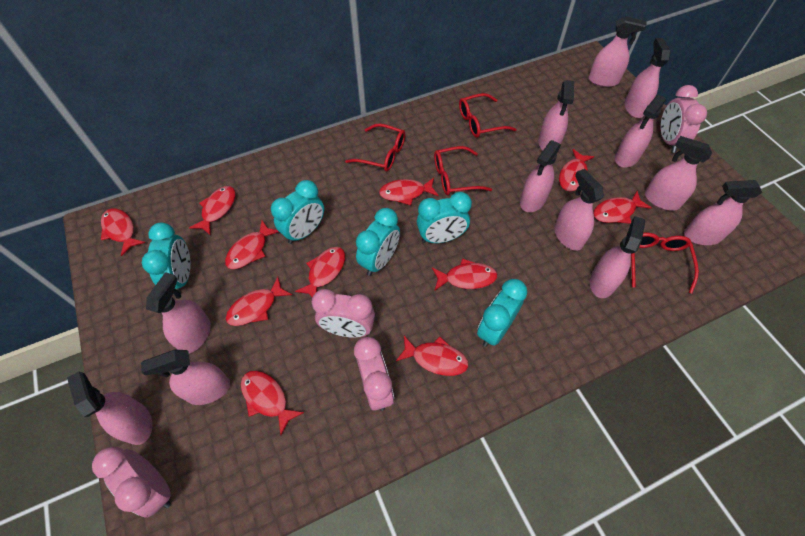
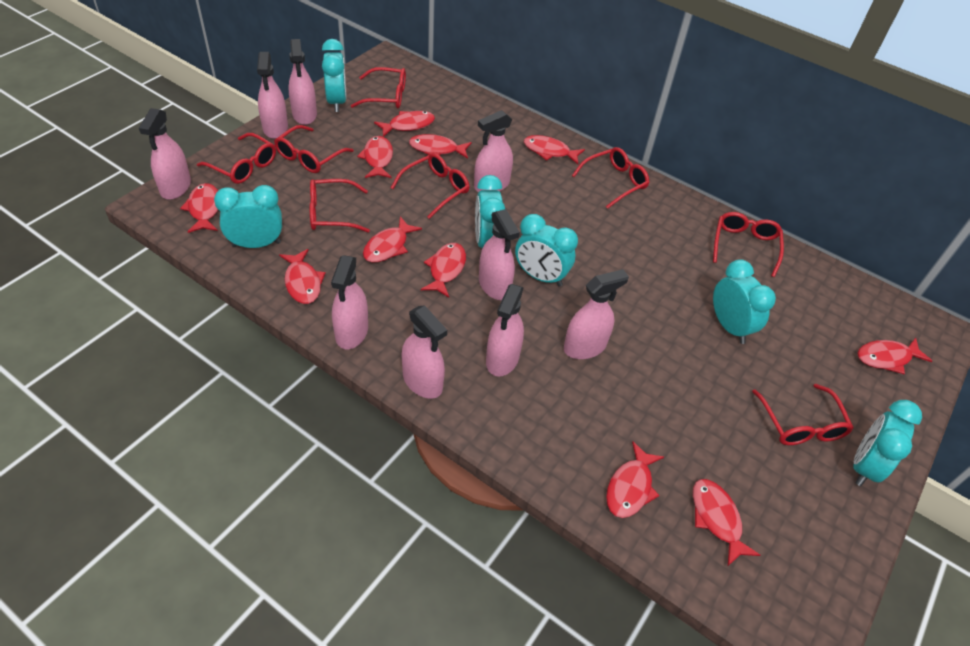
pink clock: [92,447,171,518] [312,289,375,337] [354,337,394,411] [661,85,707,153] = 4 -> none = 0
pink spray bottle: [67,371,153,445] [141,350,230,405] [146,272,211,353] [520,140,561,212] [538,80,574,151] [554,169,604,251] [588,16,647,87] [590,216,645,298] [615,95,666,168] [624,38,671,118] [645,136,712,211] [684,180,762,245] = 12 -> [139,108,191,200] [257,52,288,139] [288,39,317,125] [331,256,368,349] [402,306,447,399] [474,110,513,192] [479,209,520,300] [486,284,524,376] [564,269,629,359] = 9
red glasses: [345,124,405,172] [434,146,492,195] [459,93,517,138] [631,233,699,293] = 4 -> [197,133,276,184] [274,125,354,173] [310,179,370,233] [351,67,406,108] [391,153,470,219] [572,147,650,209] [713,212,784,277] [752,384,854,445] = 8
turquoise clock: [142,222,191,294] [271,180,324,244] [356,208,400,276] [417,192,472,243] [477,279,527,347] = 5 -> [214,185,282,248] [322,39,347,112] [475,175,505,248] [515,214,578,287] [713,259,776,344] [853,400,922,486] = 6

